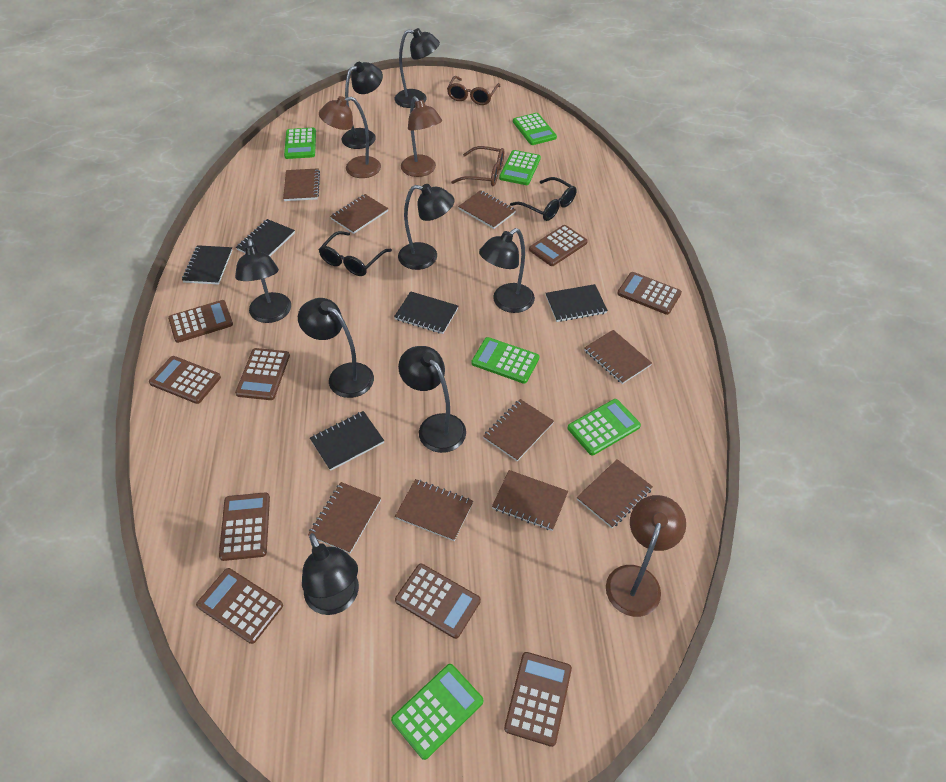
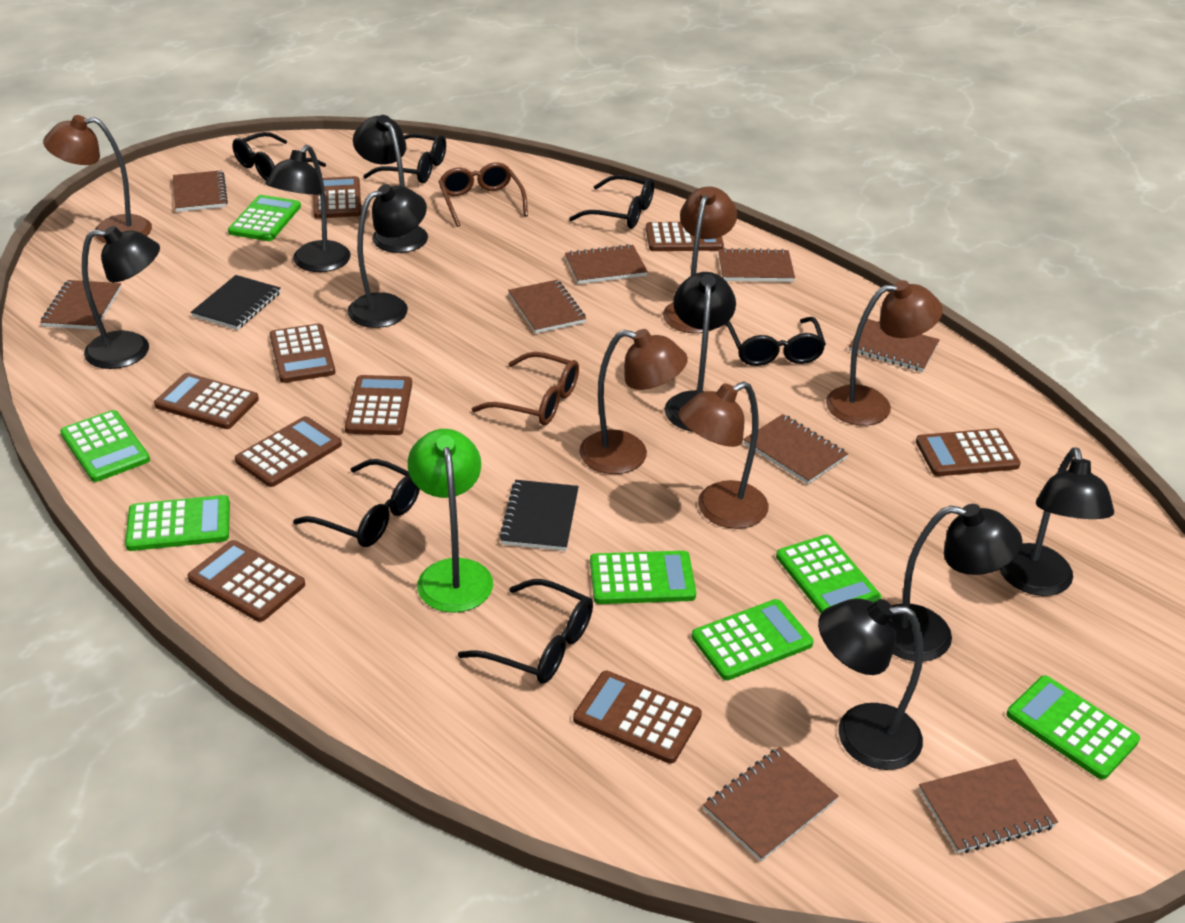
black glasses: [319,231,392,276] [510,177,577,221] = 2 -> [232,132,326,181] [293,459,420,547] [363,134,446,183] [458,579,593,684] [569,175,654,229] [725,317,826,366] = 6
black notebook: [182,245,233,285] [236,219,295,256] [310,411,384,471] [394,291,458,334] [546,284,608,322] = 5 -> [191,275,281,330] [499,480,579,551] = 2
brown lamp: [319,96,381,178] [401,96,442,177] [606,495,686,617] = 3 -> [43,115,152,243] [579,329,688,474] [663,187,737,333] [678,381,769,529] [826,280,943,425] = 5
green calculator: [284,128,316,159] [391,664,483,760] [472,337,540,384] [499,150,541,185] [513,113,557,145] [568,399,641,455] = 6 -> [60,410,150,482] [125,495,230,551] [228,195,301,241] [590,551,696,604] [691,599,813,680] [776,535,881,613] [1007,675,1140,780] = 7
green lamp: none = 0 -> [408,429,493,613] = 1

